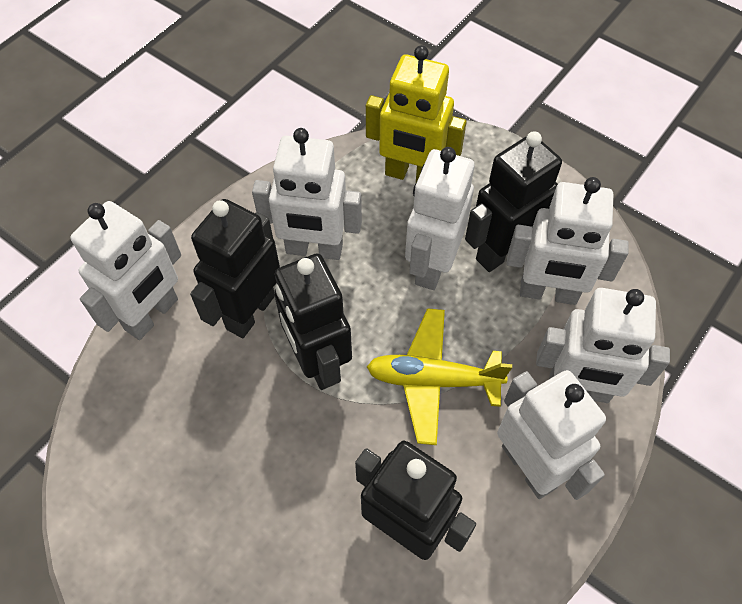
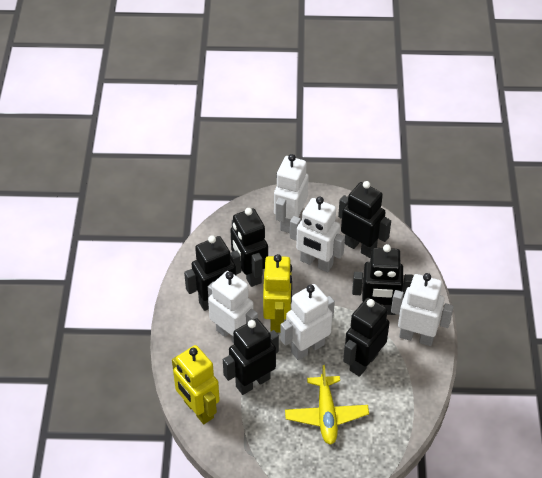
black robot: [190,199,280,338] [274,253,352,390] [355,441,476,560] [465,131,562,272] = 4 -> [184,235,241,311] [223,319,279,395] [230,208,268,287] [338,181,391,258] [343,298,390,377] [352,244,413,315] = 6
white robot: [70,201,181,340] [252,128,362,260] [405,147,475,290] [497,370,606,500] [507,177,629,305] [536,288,670,403] = 6 -> [208,271,258,343] [274,154,309,233] [280,284,335,360] [290,196,345,272] [391,273,454,346] = 5
yellow robot: [366,45,467,182] = 1 -> [172,345,220,424] [263,254,292,333] = 2

